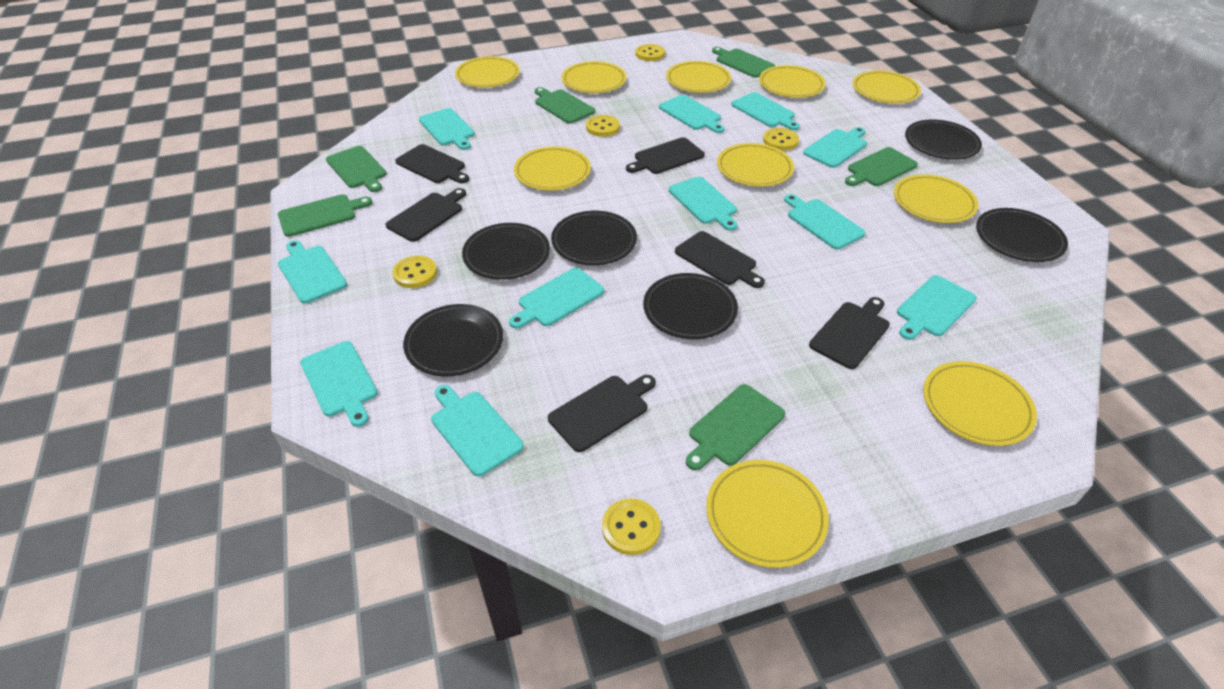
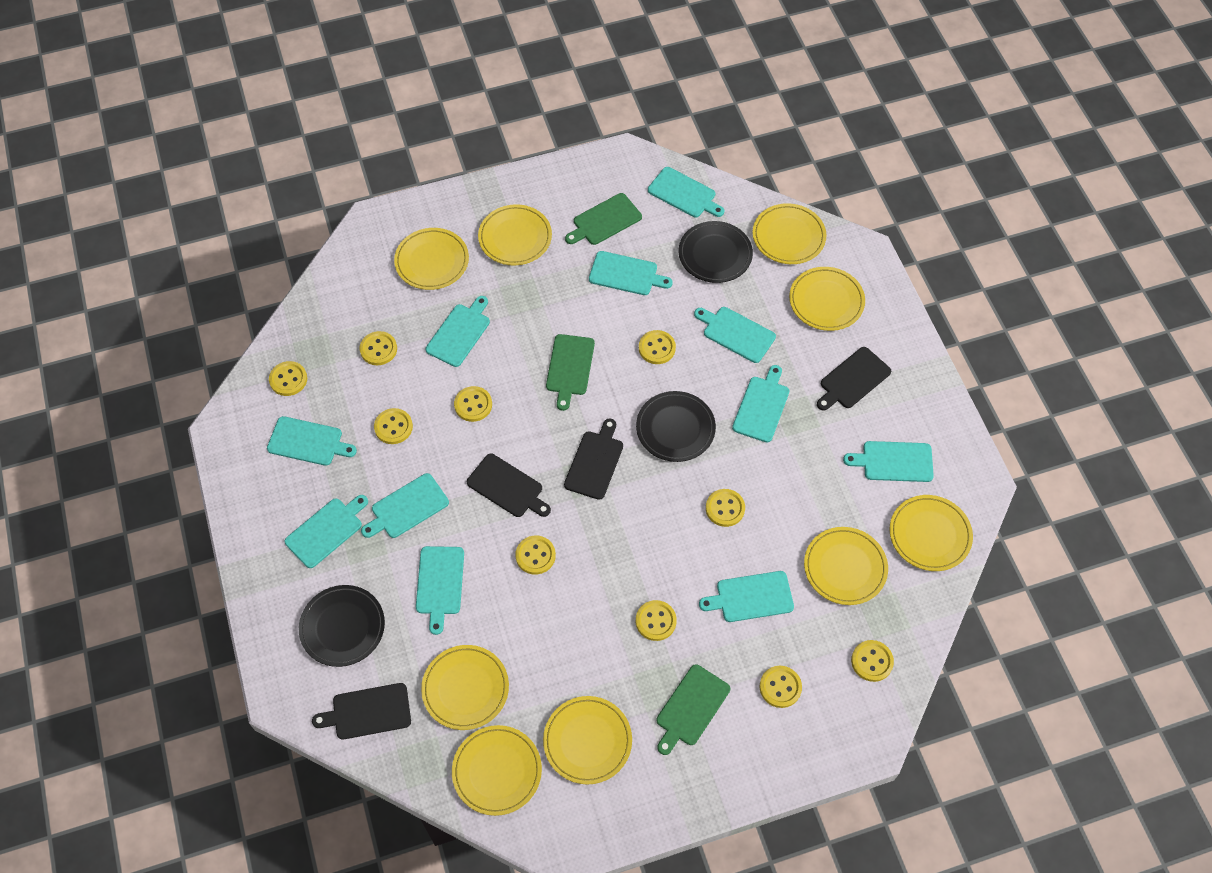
black cutting board: [386,188,466,242] [395,144,469,183] [548,375,656,452] [626,137,705,174] [675,231,765,288] [809,297,890,369] = 6 -> [312,683,411,740] [467,454,551,517] [564,419,623,500] [817,347,891,411] = 4
black plate: [403,304,503,376] [462,223,550,280] [551,211,637,265] [643,273,738,339] [905,119,982,160] [976,208,1068,262] = 6 -> [299,585,385,667] [636,391,716,462] [678,221,753,283] = 3
green cutting board: [278,194,372,237] [326,146,387,192] [535,87,595,124] [686,384,785,471] [712,47,775,78] [845,147,918,186] = 6 -> [546,334,595,411] [565,193,642,245] [657,664,730,755] = 3
yellow button: [392,256,437,288] [586,115,620,137] [602,499,661,555] [635,44,665,61] [763,128,799,151] = 5 -> [269,361,307,396] [360,331,397,365] [374,408,413,444] [454,386,492,422] [515,536,556,575] [636,600,677,641] [639,330,676,364] [706,489,745,527] [759,666,802,708] [851,640,894,682] = 10
yellow plate: [455,56,520,88] [514,146,591,191] [561,61,627,93] [666,61,731,93] [706,460,829,568] [717,143,794,187] [759,65,826,98] [852,70,921,104] [894,174,978,223] [923,361,1037,446] = 10 -> [394,228,469,290] [421,645,509,730] [452,725,542,816] [478,204,552,265] [543,696,632,784] [752,203,826,264] [789,267,865,331] [804,527,888,605] [889,495,973,571] = 9

